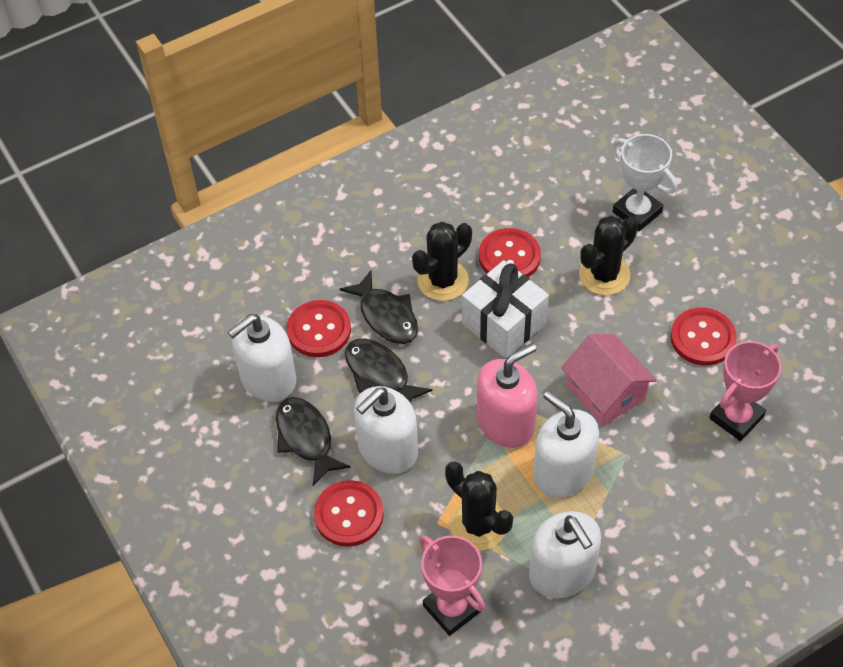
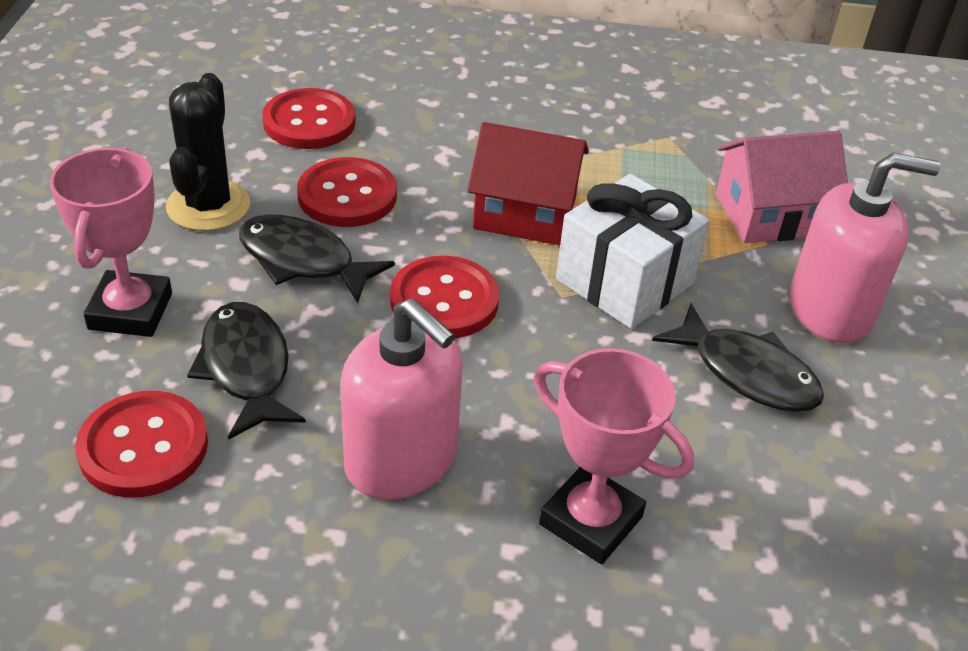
black cactus: [412,222,472,301] [445,461,513,551] [579,216,638,295] = 3 -> [166,73,251,231] = 1
pink soap dispenser: [477,343,538,448] = 1 -> [340,298,463,500] [790,152,941,343] = 2
red house: none = 0 -> [467,122,589,245] = 1
white soap dispenser: [228,314,296,402] [354,386,418,474] [529,511,601,598] [533,391,599,498] = 4 -> none = 0
white trophy: [612,134,677,232] = 1 -> none = 0

